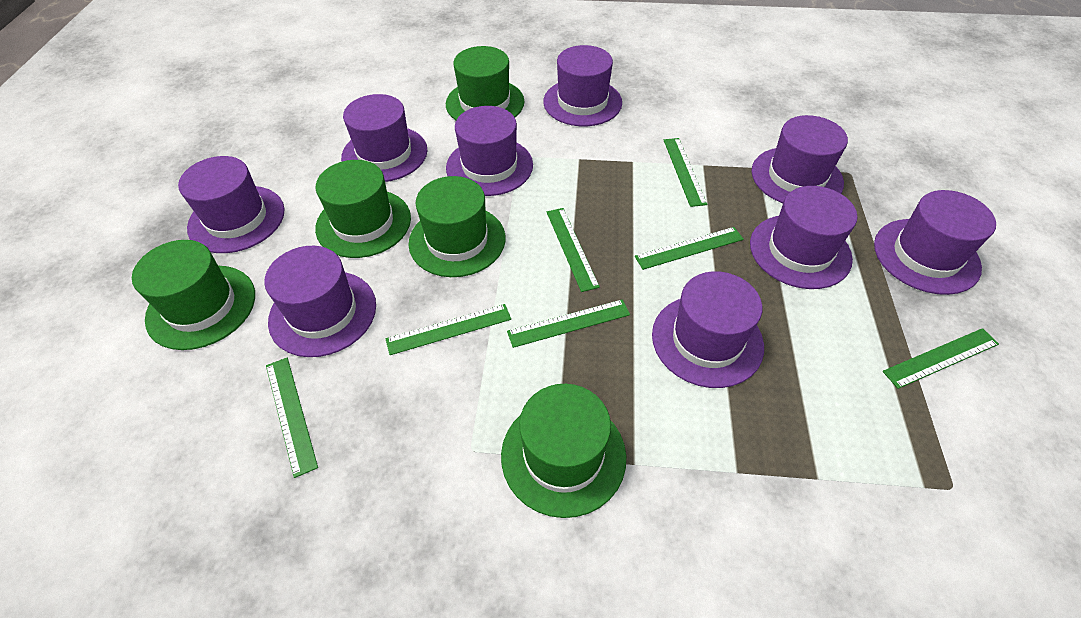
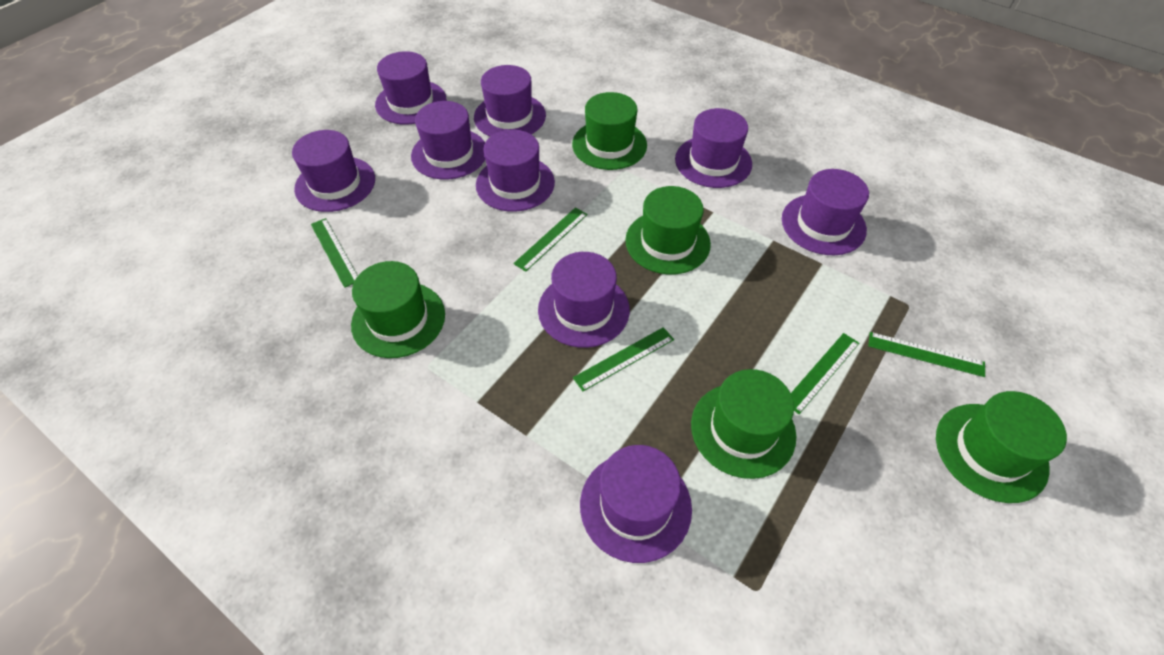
green ruler: [266,358,318,478] [386,304,511,355] [507,299,630,348] [547,208,600,292] [635,227,744,270] [664,138,707,207] [882,328,999,389] = 7 -> [311,218,358,288] [513,207,588,272] [573,327,674,391] [791,333,859,414] [868,332,985,377] = 5

